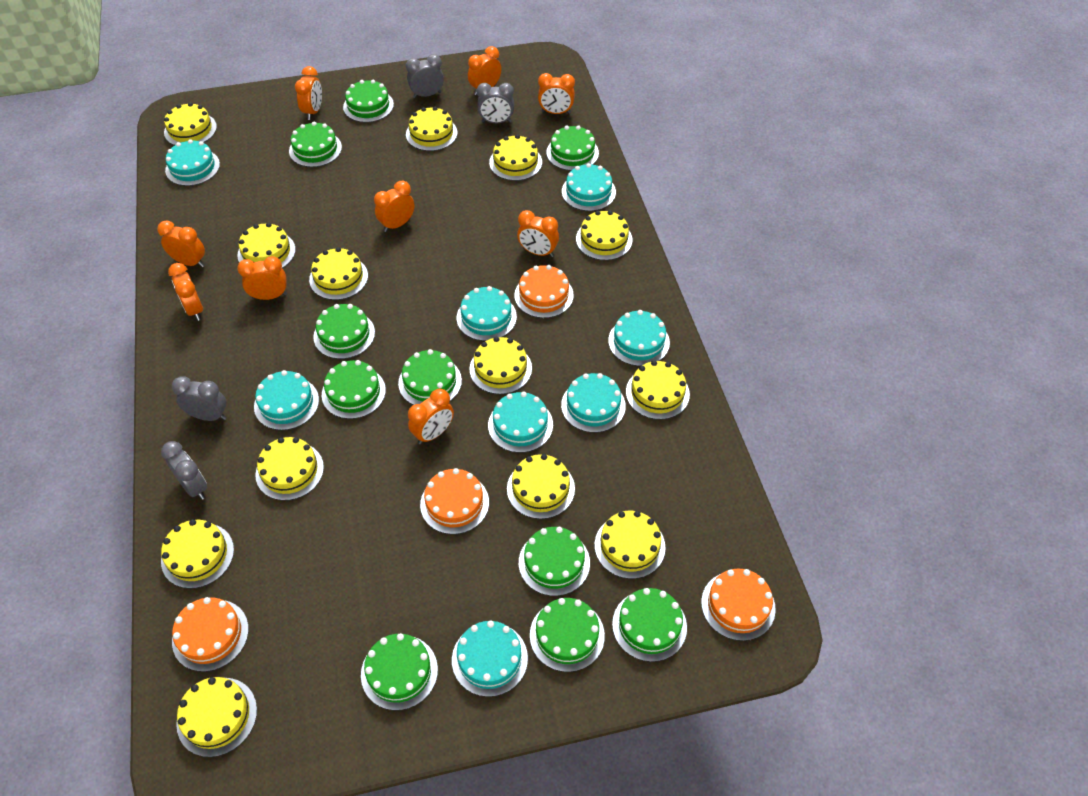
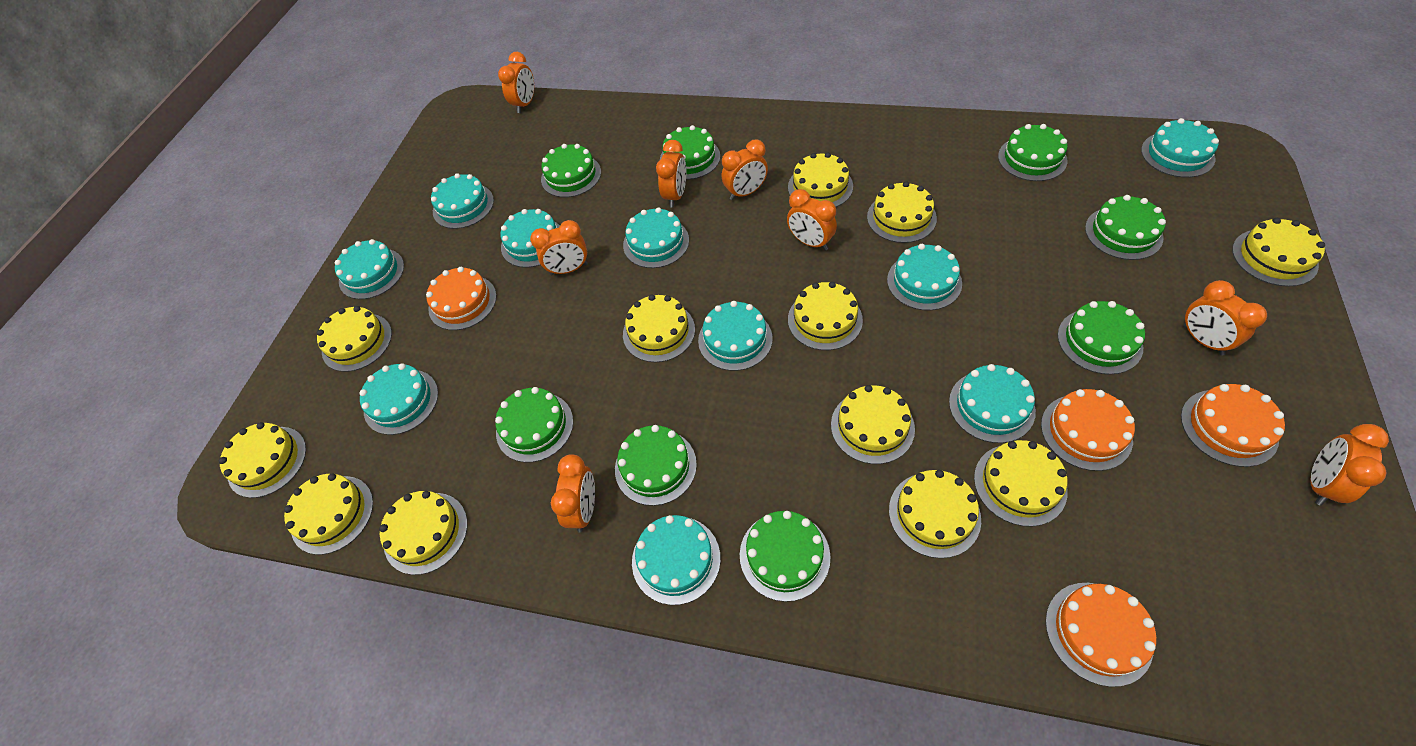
green cake: [289,122,342,167] [313,304,375,359] [322,360,386,419] [343,80,394,122] [361,633,438,711] [398,349,462,405] [519,527,590,596] [530,598,605,672] [546,125,599,171] [612,588,687,662] = 10 -> [495,387,573,463] [541,144,601,197] [615,425,697,506] [660,125,720,180] [740,511,831,602] [998,124,1068,181] [1058,301,1145,375] [1085,195,1166,260] = 8
grey clock: [161,441,207,500] [172,376,227,421] [406,54,444,98] [477,83,514,123] = 4 -> none = 0
orange clock: [157,221,205,267] [168,263,203,321] [237,256,287,300] [295,66,322,120] [374,181,415,232] [408,389,454,444] [468,46,501,95] [517,210,559,257] [538,73,575,114] = 9 -> [498,52,534,113] [530,220,588,275] [551,454,595,533] [656,140,686,208] [722,140,768,200] [787,189,837,250] [1183,280,1267,356] [1310,424,1389,506] = 8
turquoise cake: [165,139,220,186] [254,370,319,430] [452,620,528,697] [457,286,517,341] [488,392,553,453] [561,373,626,433] [562,163,616,211] [608,310,670,366] = 8 -> [335,239,404,299] [360,363,438,435] [431,173,494,229] [500,209,560,268] [623,207,689,268] [632,515,721,605] [698,301,773,371] [887,244,962,310] [949,364,1036,443] [1141,118,1219,178] = 10
yellow cake: [161,519,234,589] [164,102,217,145] [176,677,257,757] [237,223,296,268] [255,437,324,501] [309,247,368,300] [406,106,457,151] [469,337,532,394] [489,134,542,181] [507,454,575,519] [576,210,632,260] [595,511,666,579] [626,360,690,420] = 13 -> [219,422,306,498] [284,474,373,555] [317,306,392,372] [379,491,468,575] [623,294,695,362] [788,153,853,207] [788,282,863,350] [831,385,915,464] [867,181,937,243] [889,470,981,558] [974,440,1067,527] [1232,218,1325,287] = 12

